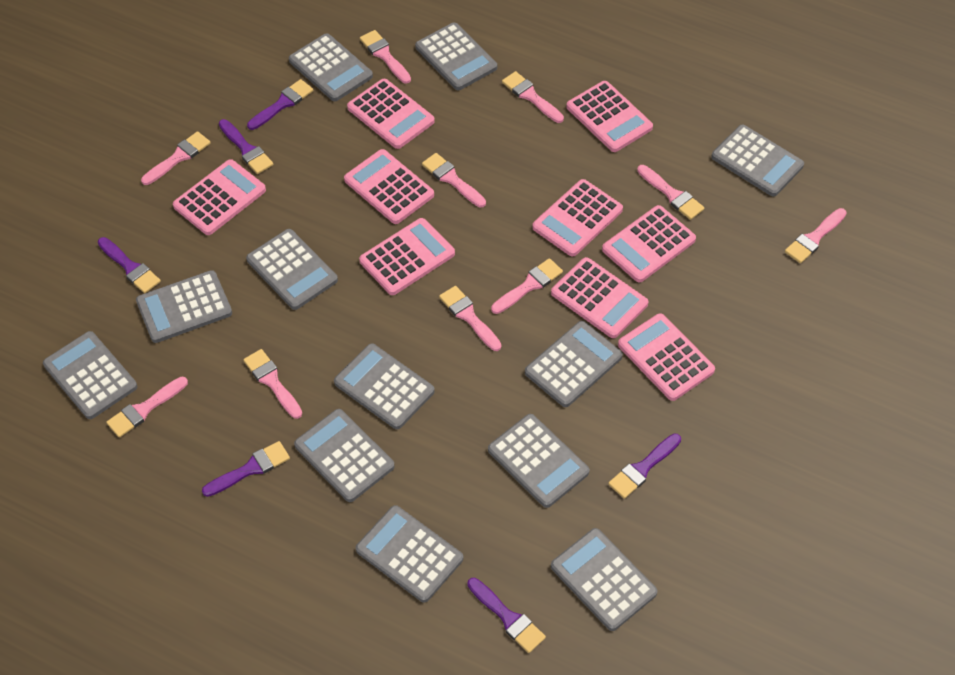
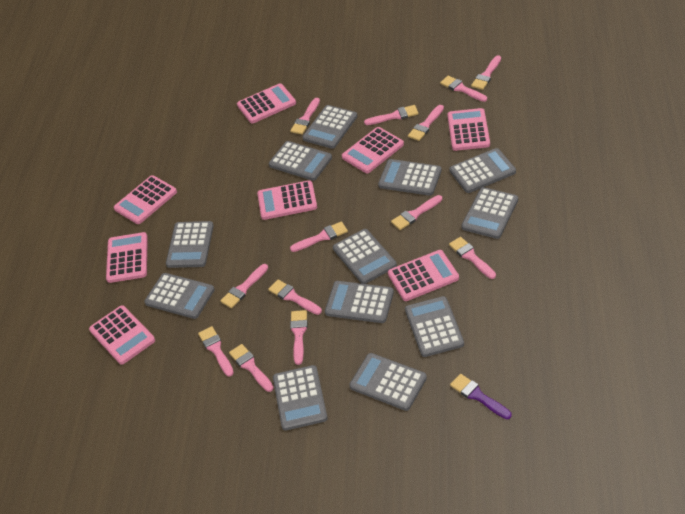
pink brush: [106,376,188,437] [141,131,210,185] [243,349,302,419] [360,30,411,84] [422,153,486,207] [439,286,501,351] [491,258,563,314] [502,71,564,123] [637,165,704,220] [785,208,847,263] = 10 -> [198,326,234,376] [220,264,268,308] [229,344,274,392] [268,280,322,315] [290,98,320,134] [290,221,348,252] [290,310,307,365] [364,105,419,125] [391,195,442,230] [408,105,444,141] [440,76,487,102] [449,237,496,279] [471,55,501,90] = 13
pink calculator: [173,159,266,235] [344,149,434,224] [347,79,435,149] [359,218,455,295] [532,179,623,257] [551,257,648,338] [566,81,653,152] [602,205,696,282] [618,313,715,401] = 9 -> [89,305,155,365] [106,232,148,283] [114,175,177,224] [237,84,296,124] [257,180,317,220] [342,127,404,173] [388,250,459,301] [447,108,490,151] = 8
purple brush: [98,237,161,293] [202,441,290,497] [219,119,273,174] [247,79,313,130] [467,578,546,653] [608,433,681,499] = 6 -> [450,374,511,419] = 1

